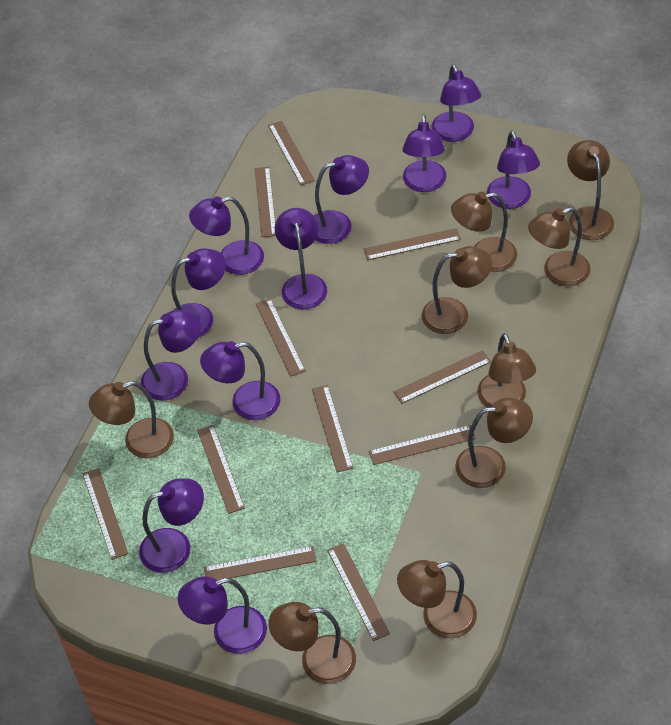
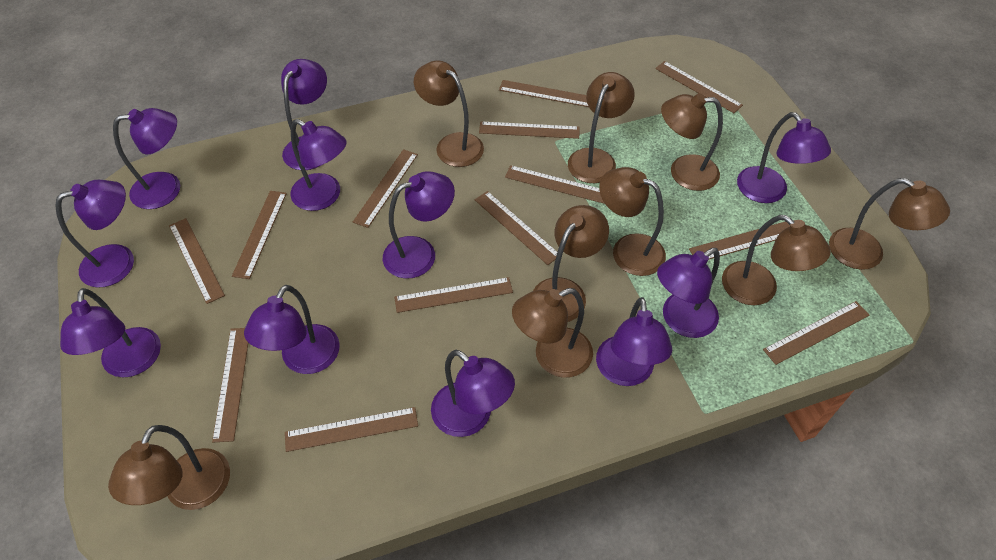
brown ruler: [83,468,128,560] [197,425,245,514] [204,546,316,581] [255,167,276,237] [256,298,306,377] [268,121,315,185] [312,385,353,472] [327,543,390,641] [364,228,461,260] [369,425,476,465] [394,350,491,404] = 11 -> [169,218,225,304] [212,328,248,442] [232,191,287,279] [285,407,418,452] [353,149,418,228] [394,277,513,313] [475,191,557,265] [479,121,580,139] [499,80,589,107] [505,165,605,204] [655,61,743,113] [689,221,790,259] [763,301,870,365] = 13

